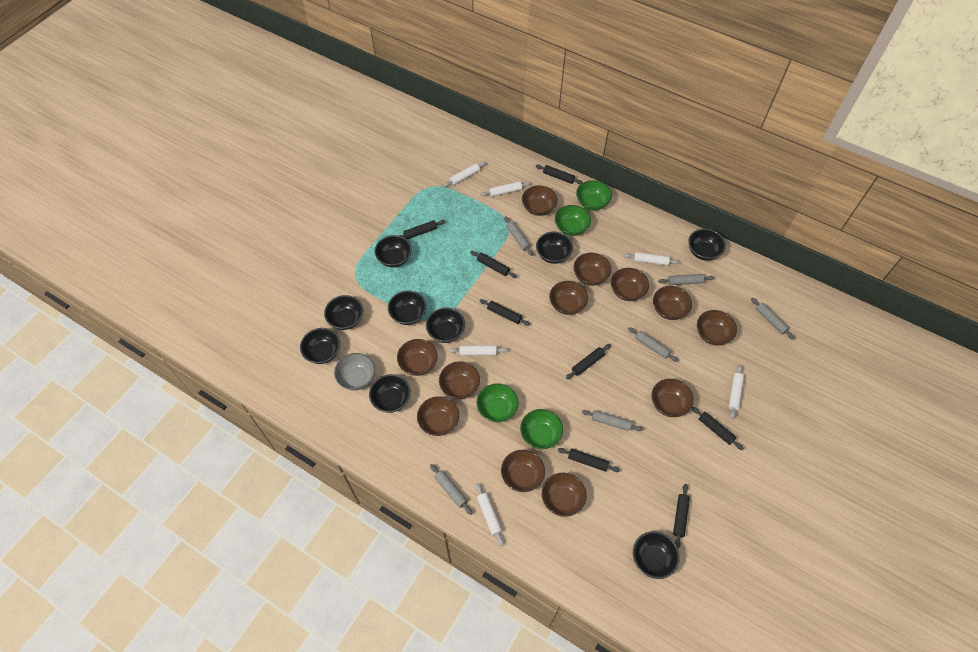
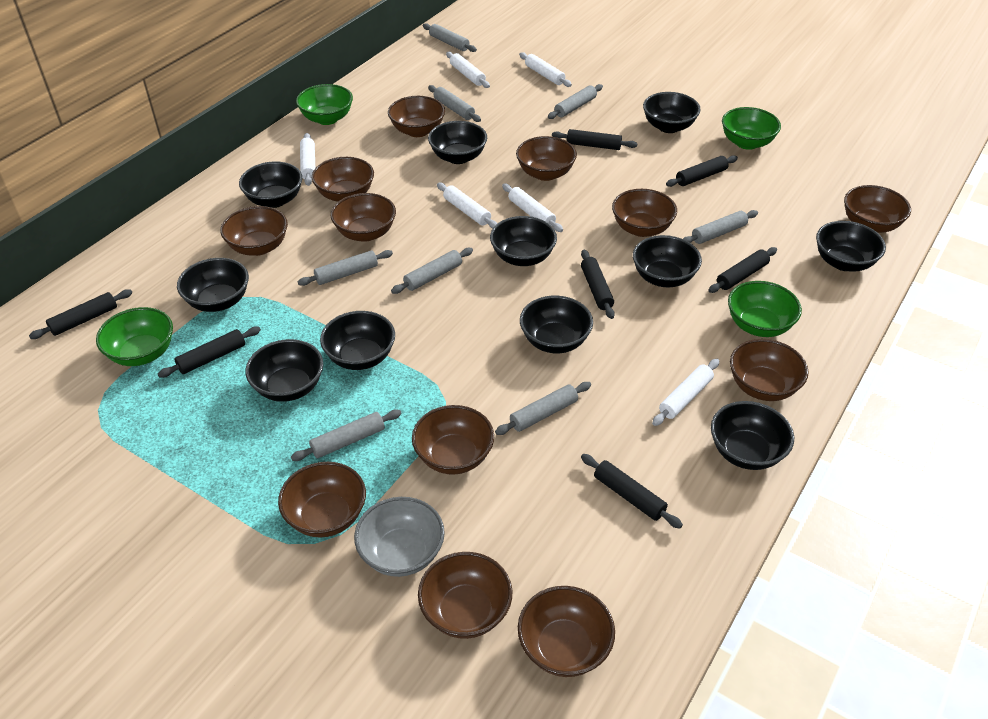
black bowl: [300,328,340,364] [324,295,363,330] [369,374,411,413] [374,235,412,267] [388,290,427,325] [426,308,465,343] [536,232,573,264] [633,531,680,579] [688,229,726,261] = 9 -> [177,258,249,312] [239,162,302,208] [245,339,323,402] [320,311,395,370] [428,121,487,164] [490,216,557,266] [520,296,593,353] [633,235,702,287] [643,92,701,133] [711,401,794,470] [816,221,886,272] = 11
black rolling pin: [399,220,445,239] [470,251,517,278] [479,299,530,326] [536,165,583,184] [558,448,620,472] [566,344,611,379] [673,484,690,548] [691,407,744,450] = 8 -> [29,289,132,339] [158,327,261,378] [552,129,638,150] [581,250,615,319] [581,454,683,529] [666,155,738,187] [708,247,777,293] = 7
grey rolling pin: [430,464,472,515] [504,216,533,256] [581,410,643,431] [628,327,679,362] [658,274,714,285] [751,298,795,340] = 6 -> [291,409,402,461] [298,250,393,286] [391,248,473,294] [423,23,477,52] [428,85,481,122] [495,382,591,435] [548,84,603,119] [683,210,758,244] = 8

